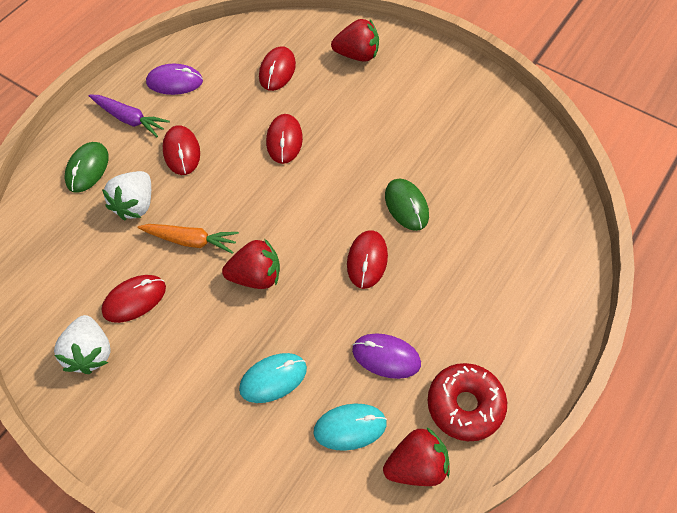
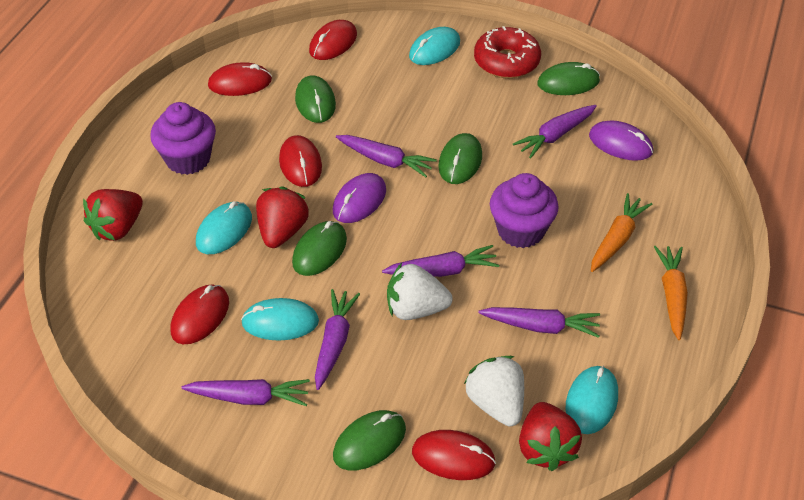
green mouse: [65,142,109,193] [385,179,429,231] = 2 -> [292,221,347,276] [295,75,336,123] [333,410,406,470] [438,133,482,184] [537,62,600,95] = 5
orange carrot: [138,224,239,254] = 1 -> [591,193,652,272] [654,246,688,340] = 2
purple carrot: [89,95,170,137] = 1 -> [181,379,310,406] [315,289,360,390] [336,135,437,177] [382,245,499,277] [478,307,600,338] [513,105,597,158] = 6
purple cupcake: none = 0 -> [150,102,216,175] [490,173,559,248] = 2
turquoise mouse: [239,353,307,403] [314,404,387,451] = 2 -> [196,201,252,254] [241,298,319,341] [409,27,460,65] [565,366,618,434] = 4

